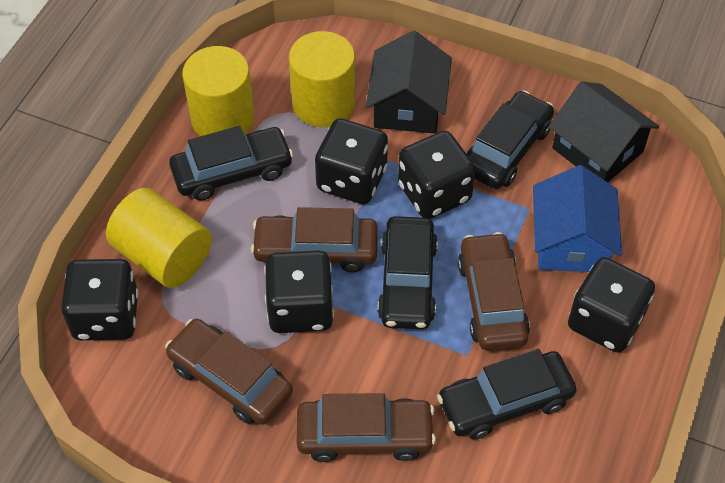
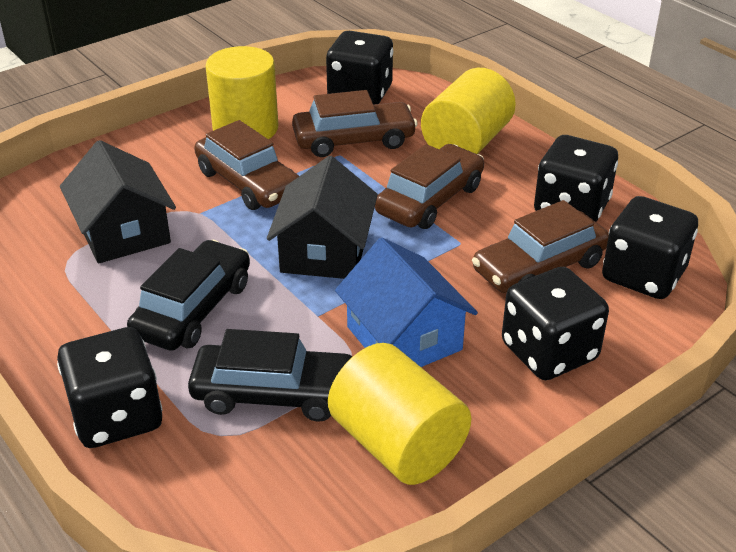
black car: [169,126,294,201] [377,216,438,329] [437,349,577,440] [466,90,554,189] = 4 -> [127,240,250,351] [188,329,352,422] = 2

